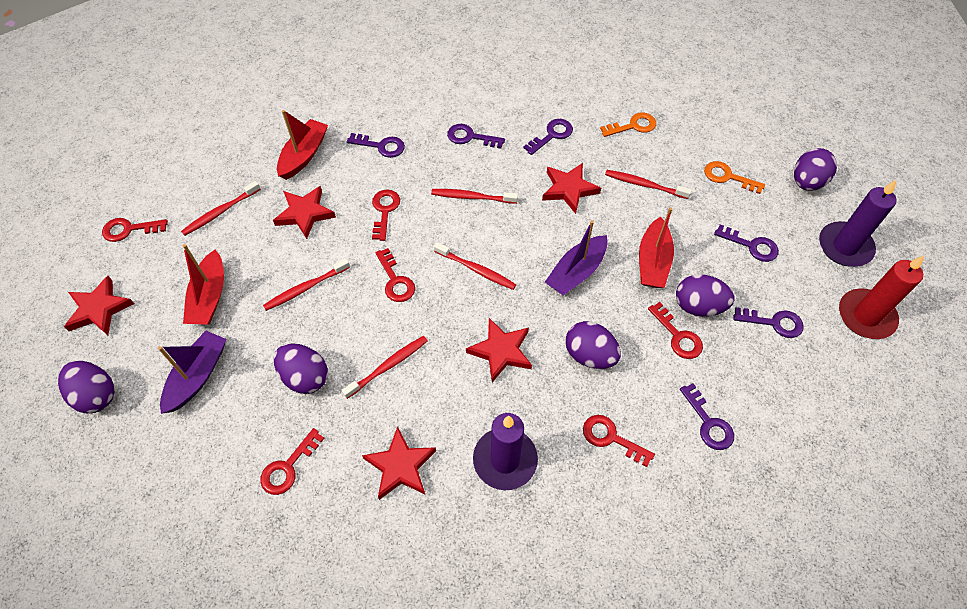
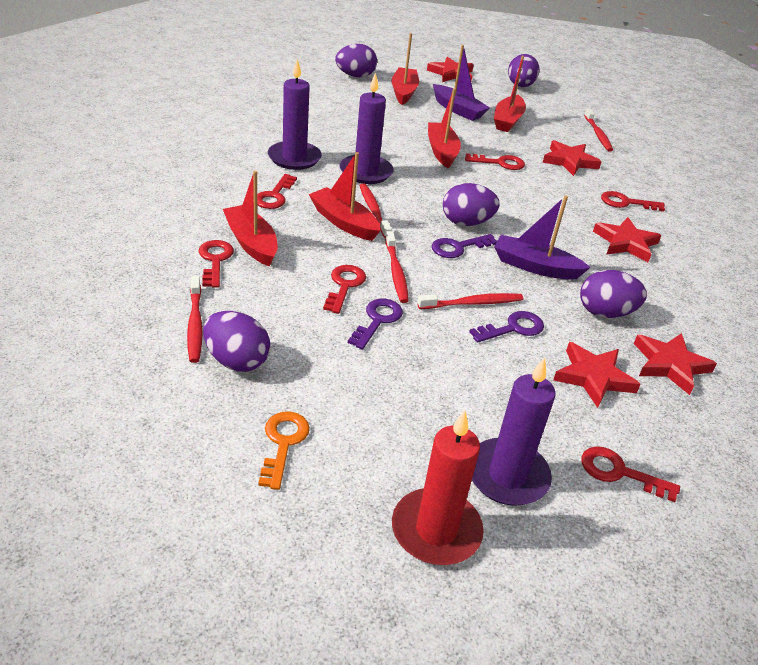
orange key: [600,113,656,137] [704,161,765,194] = 2 -> [258,412,310,490] = 1
purple candle: [473,413,538,490] [819,180,896,267] = 2 -> [268,59,322,170] [340,72,394,184] [472,357,556,506] = 3
purple key: [347,133,405,158] [447,124,505,148] [523,119,573,155] [680,383,734,450] [714,225,779,262] [733,307,804,338] = 6 -> [348,299,403,349] [432,234,497,258] [469,311,544,343] = 3
red boat: [183,244,224,325] [277,110,328,180] [639,207,674,288] = 3 -> [223,171,278,267] [309,152,380,241] [391,33,419,105] [428,88,461,168] [494,56,526,132] = 5
red toothbrush: [181,181,261,236] [263,258,350,311] [341,336,428,399] [431,189,518,204] [434,242,516,290] [605,170,692,199] = 6 -> [187,276,203,363] [360,184,392,238] [385,231,409,303] [417,293,523,309] [584,109,613,152] = 5

